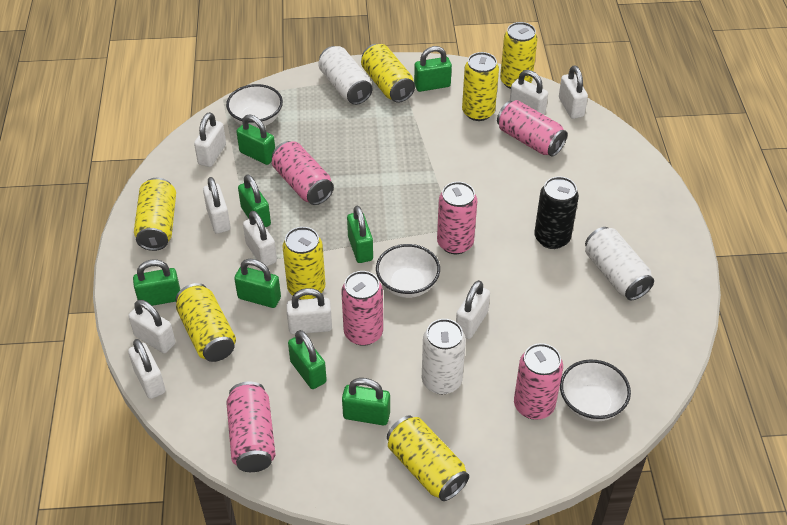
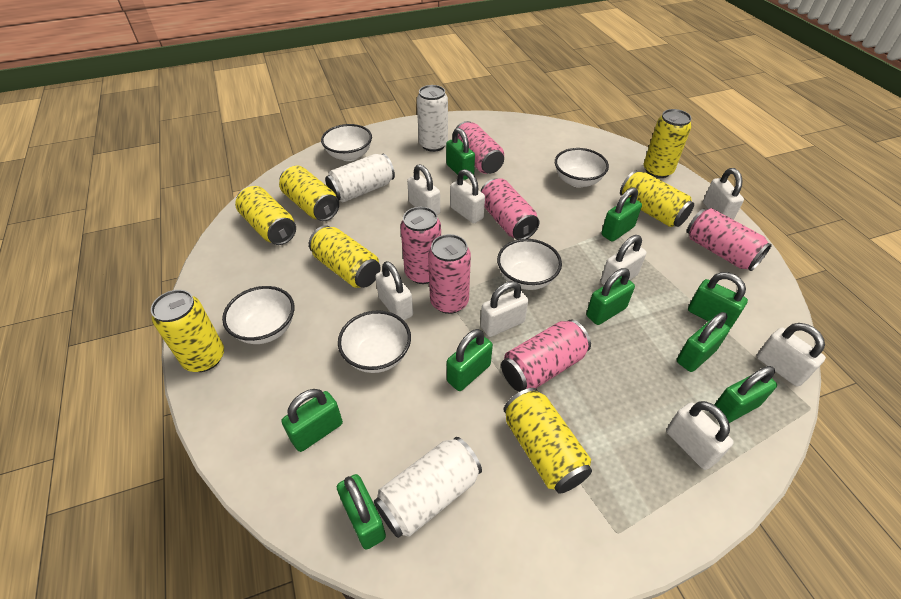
black can: [534,176,579,249] = 1 -> none = 0
green padlock: [133,259,180,306] [234,259,281,308] [236,114,275,165] [238,174,271,227] [288,330,327,389] [342,378,390,425] [347,205,373,263] [414,46,452,92] = 8 -> [281,389,343,452] [337,474,386,550] [446,128,475,180] [447,329,493,391] [586,268,635,325] [601,187,642,242] [677,312,730,372] [688,272,748,329] [714,366,777,423] = 9
white bowl: [226,84,283,128] [376,244,440,298] [560,359,631,422] = 3 -> [222,286,294,344] [321,124,372,161] [338,311,411,373] [497,239,562,290] [555,148,609,188] = 5
white padlock: [128,300,175,354] [128,339,166,399] [194,112,226,167] [203,177,230,234] [243,211,277,266] [286,288,332,334] [456,280,490,339] [510,70,548,115] [559,65,588,119] = 9 -> [375,261,413,320] [407,164,440,215] [450,169,485,224] [481,281,528,337] [601,235,646,285] [666,401,734,470] [703,168,744,220] [757,323,826,387] = 8

